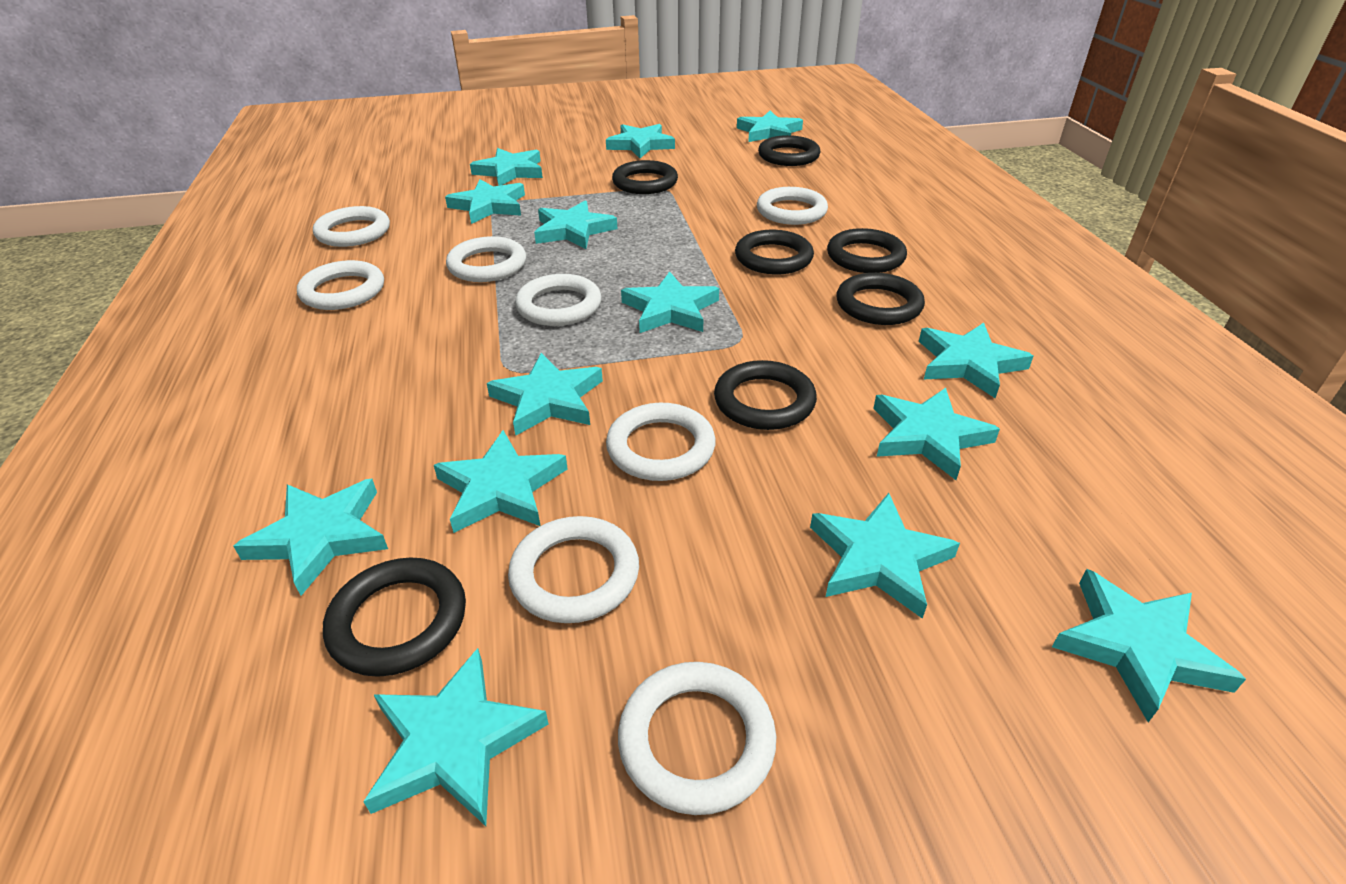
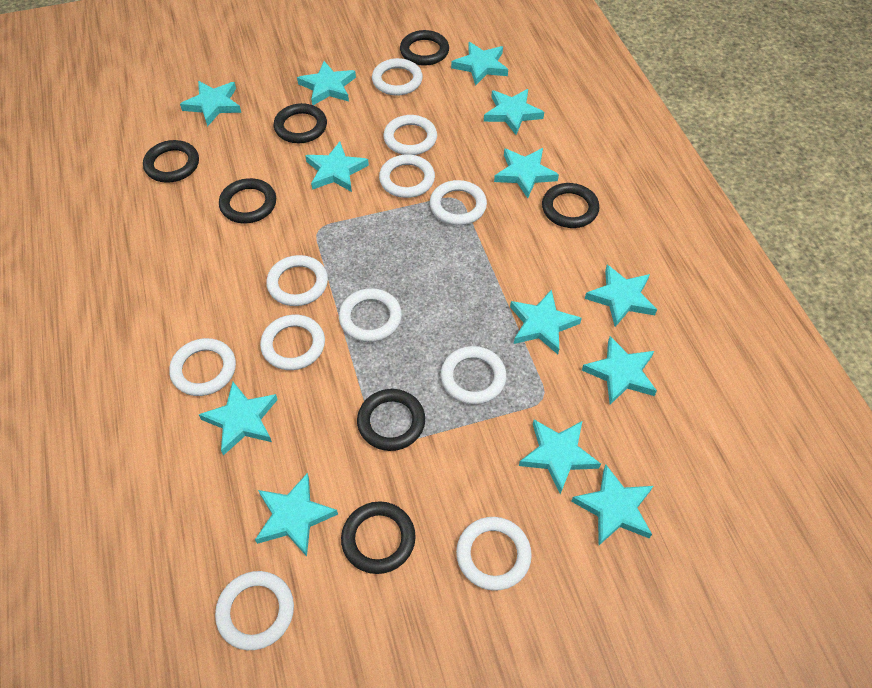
turquoise star: [233,479,388,596] [363,648,549,826] [434,430,568,533] [445,179,525,224] [470,148,543,186] [487,353,603,436] [534,200,618,249] [606,124,675,158] [621,271,719,333] [737,111,803,142] [810,493,960,619] [873,388,1000,480] [919,323,1033,398] [1052,569,1246,722] = 14 -> [180,81,241,127] [198,382,278,455] [255,473,338,556] [297,61,356,105] [305,142,369,192] [451,42,508,86] [484,89,544,135] [494,148,559,198] [510,289,582,354] [519,420,601,494] [571,464,653,545] [582,336,657,405] [585,265,657,327] = 13
white ring: [297,260,384,310] [313,206,390,247] [446,236,526,282] [508,516,639,623] [515,274,601,326] [606,403,716,481] [618,662,776,815] [757,187,828,225] = 8 -> [169,338,236,396] [215,571,294,650] [260,315,325,370] [266,255,328,306] [339,288,402,342] [372,58,423,96] [379,154,435,198] [384,115,437,155] [430,180,487,225] [441,346,507,404] [456,517,532,591] = 11

